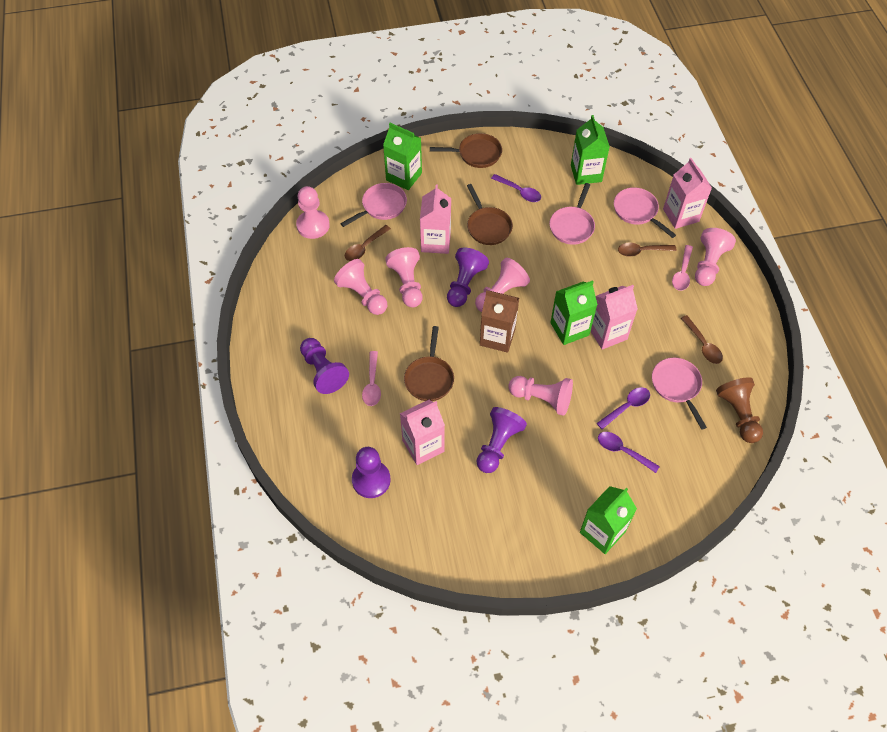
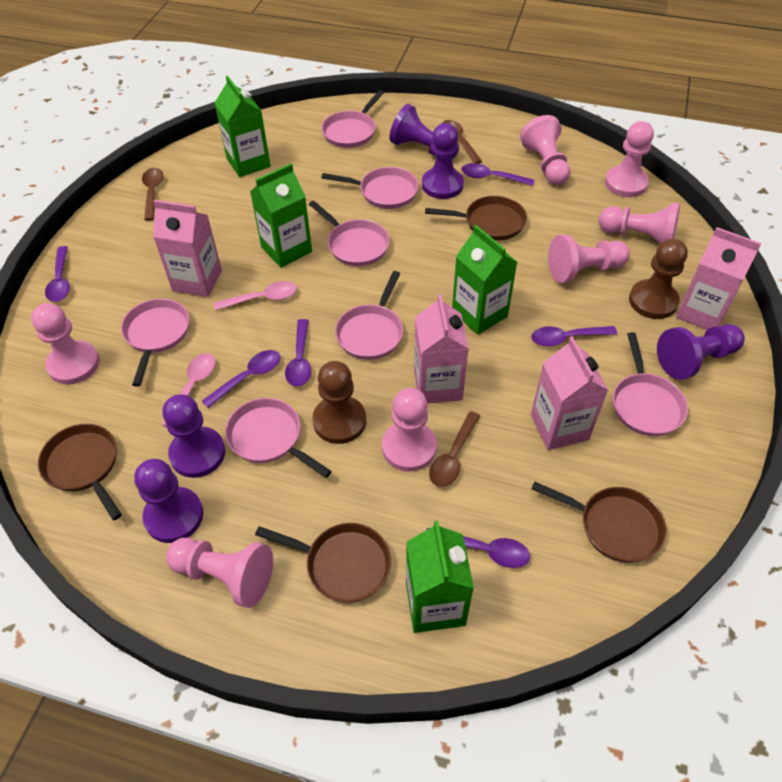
brown carton: [480,290,519,353] = 1 -> none = 0
brown pan: [404,326,454,401] [430,133,502,168] [467,184,513,245] = 3 -> [38,424,122,520] [255,523,391,603] [425,196,527,241] [531,481,666,563] = 4
brown pawn: [716,377,763,443] = 1 -> [312,361,366,444] [629,239,688,319] = 2
pink pan: [340,183,407,227] [550,183,595,245] [614,187,676,238] [652,357,707,430] = 4 -> [121,298,189,387] [225,398,332,478] [309,201,390,266] [321,90,384,148] [321,167,419,209] [335,271,403,360] [613,332,688,436] = 7
pink pawn: [296,186,330,239] [334,259,387,315] [385,247,423,307] [475,258,530,312] [508,376,573,416] [695,228,736,286] = 6 -> [31,303,100,385] [166,538,273,608] [382,388,437,471] [520,115,570,185] [548,235,630,283] [599,203,680,244] [605,121,654,197] = 7
purple pawn: [300,338,349,394] [352,447,391,498] [447,247,489,307] [476,407,527,473] = 4 -> [134,459,203,543] [162,394,225,478] [389,104,459,159] [422,123,464,199] [657,324,745,380] = 5
purple spoon: [491,174,541,202] [596,387,650,429] [598,432,660,473] = 3 -> [45,246,70,302] [202,350,280,408] [285,319,311,387] [426,528,530,568] [462,163,534,186] [531,326,617,347] = 6

